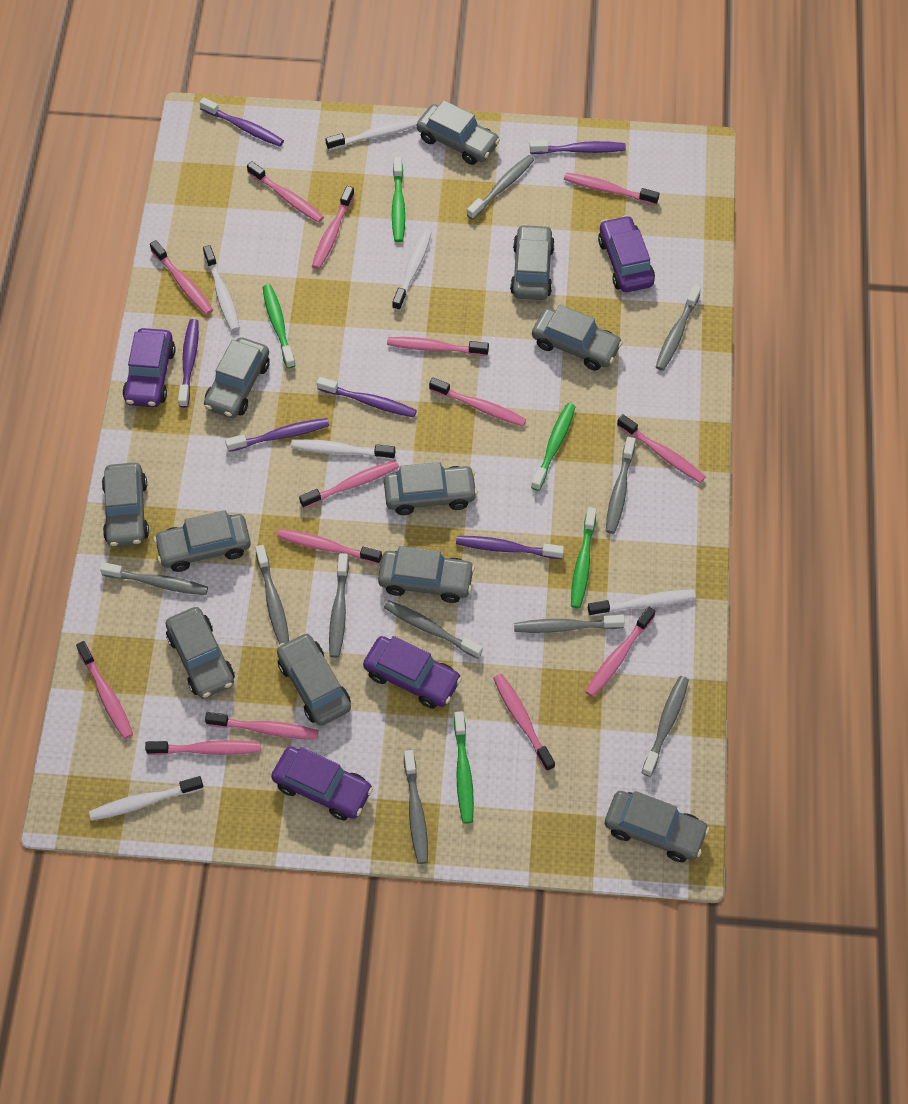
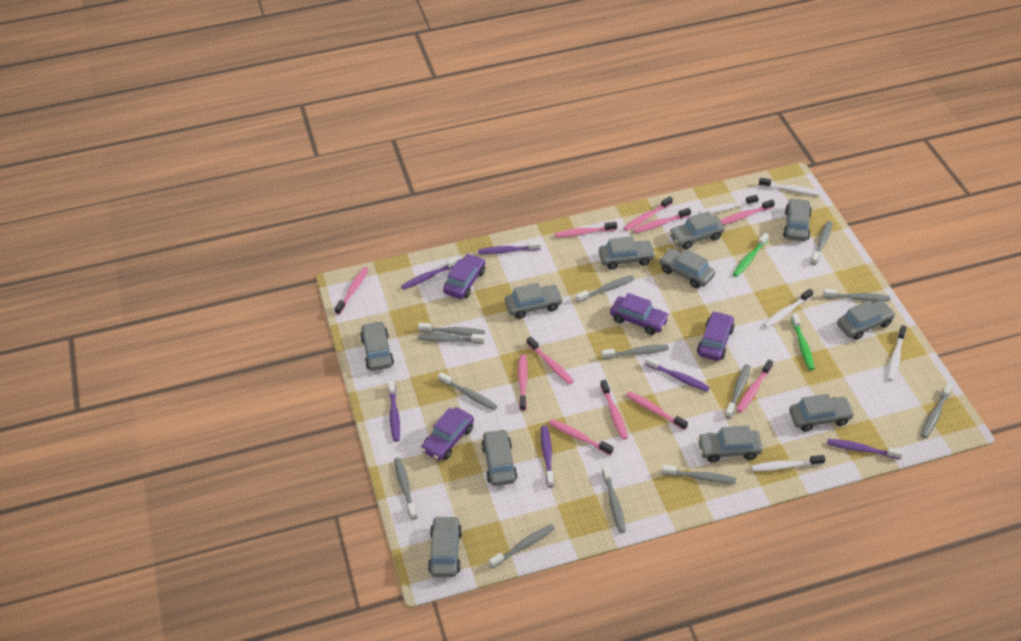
green toothbrush: [263,284,296,369] [392,157,405,242] [454,711,474,824] [531,403,576,491] [571,507,596,608] = 5 -> [733,233,769,277] [791,313,815,370] = 2
grey toothbrush: [100,562,208,595] [255,545,289,644] [329,553,349,658] [384,600,483,659] [404,750,428,864] [467,155,534,220] [514,615,625,633] [606,437,635,534] [642,676,689,777] [656,285,701,371] = 10 -> [394,458,417,520] [418,323,485,336] [418,334,485,344] [438,372,497,410] [489,524,555,568] [576,275,634,303] [601,345,669,359] [602,465,626,533] [662,465,736,484] [725,364,751,418] [811,221,833,265] [823,289,890,301] [921,383,953,438] = 13
pink toothbrush: [76,641,133,739] [145,740,261,755] [150,240,213,315] [205,712,319,740] [247,161,324,223] [277,529,382,564] [299,460,399,508] [312,186,355,269] [387,337,489,356] [429,378,526,427] [493,674,555,771] [564,173,660,205] [585,606,656,697] [617,414,706,483] = 14 -> [334,267,369,315] [518,354,528,411] [526,336,574,385] [549,419,613,455] [555,222,617,237] [600,380,628,440] [624,196,673,231] [626,391,688,430] [633,208,691,233] [720,200,775,225] [736,359,773,413] = 11
white toothbrush: [89,776,203,821] [203,245,240,331] [291,439,395,460] [325,118,418,150] [392,230,432,311] [588,590,696,616] = 6 -> [699,195,759,214] [751,455,826,471] [759,178,820,196] [763,289,813,328] [887,325,907,381] = 5

